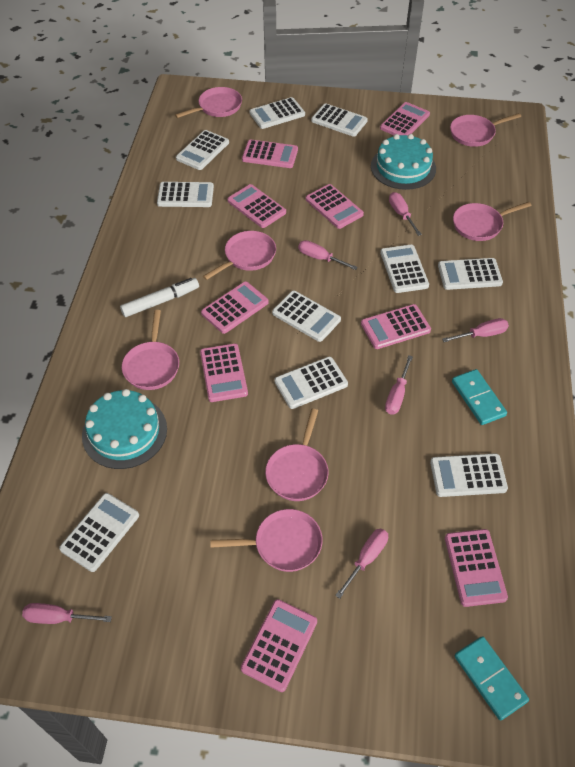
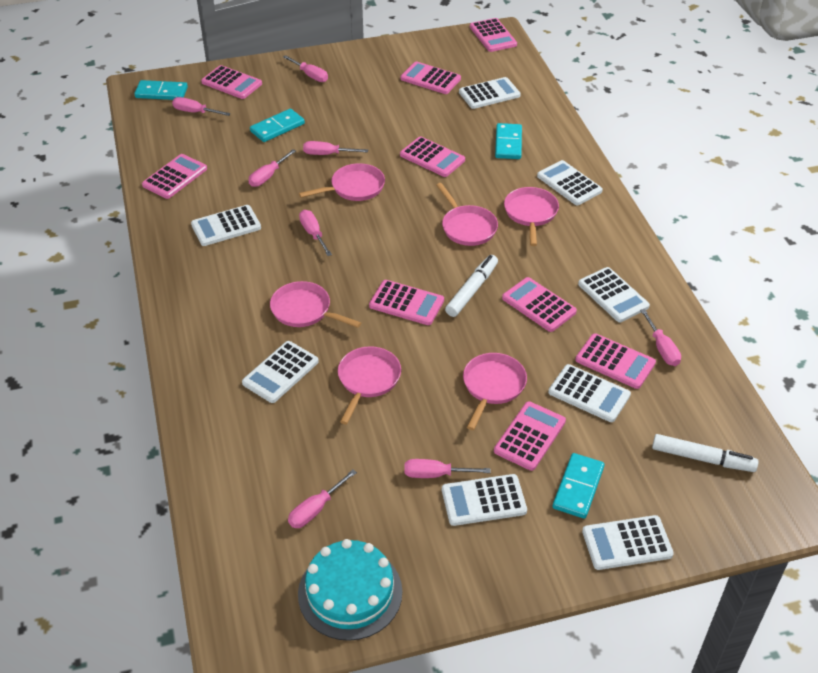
pink pan: [122,310,179,390] [175,87,242,118] [203,231,276,280] [210,509,323,572] [265,409,329,501] [450,113,521,147] [453,202,531,241] = 7 -> [270,281,361,328] [299,163,385,201] [338,346,401,424] [436,183,498,246] [463,353,527,430] [504,187,559,246] = 6
pink screwdriver: [22,603,112,624] [298,240,358,270] [335,529,388,599] [385,355,413,414] [389,192,422,236] [442,318,509,342] = 6 -> [172,97,231,116] [248,149,296,187] [283,55,328,82] [288,470,357,528] [299,210,332,256] [303,141,368,155] [404,459,491,478] [640,309,681,366] = 8
turquoise cake: [82,389,167,469] [371,134,436,190] = 2 -> [298,539,402,641] = 1
turquoise domino: [452,369,507,425] [455,636,529,720] = 2 -> [134,80,188,100] [250,109,305,142] [495,123,522,159] [553,453,605,519] = 4
white calculator: [59,493,139,572] [157,182,214,207] [176,130,229,170] [250,97,305,129] [272,291,341,342] [274,357,348,409] [311,103,368,137] [380,245,429,293] [430,453,508,497] [438,258,503,290] = 10 -> [191,205,261,246] [242,341,319,403] [442,474,527,526] [459,77,521,109] [537,160,603,205] [548,364,631,422] [578,267,650,322] [582,515,674,570] = 8
white marker: [120,278,199,317] = 1 -> [445,255,498,317] [652,434,758,472] = 2

